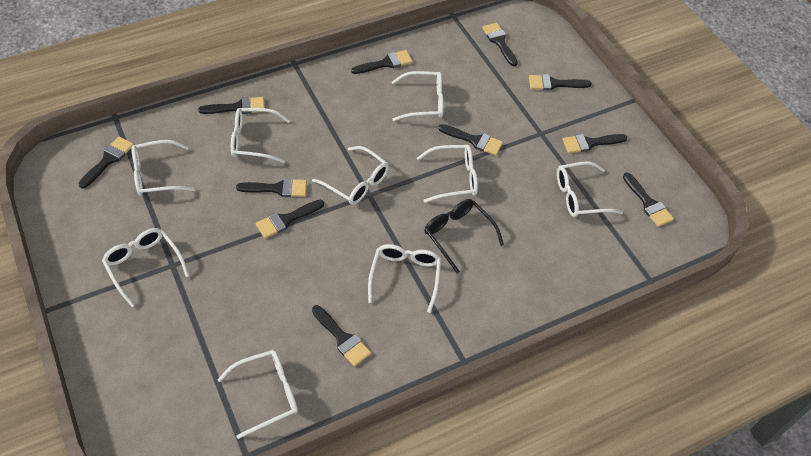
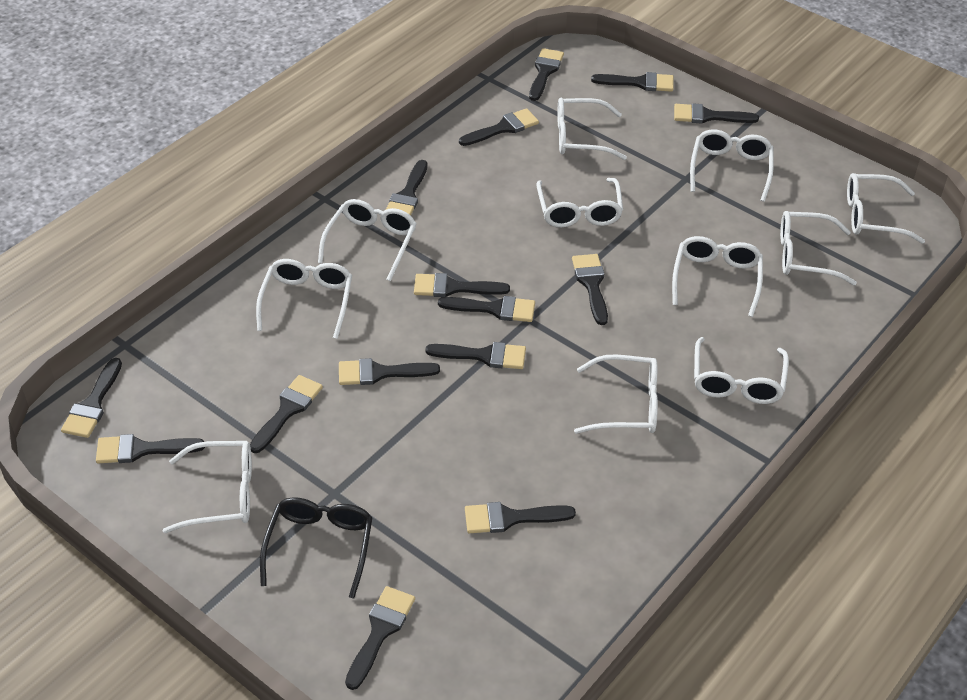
black brush: [78,137,134,188] [198,97,265,114] [236,178,307,197] [255,200,324,238] [312,305,371,366] [351,50,413,74] [438,124,503,156] [482,23,518,66] [529,74,592,90] [562,134,628,153] [623,173,674,227] = 11 -> [61,358,122,438] [96,434,205,463] [250,375,323,453] [339,358,440,385] [345,586,415,690] [386,160,428,216] [414,273,510,297] [425,342,526,369] [438,296,535,322] [459,108,539,146] [465,502,576,533] [529,48,564,101] [572,254,608,325] [591,72,674,92] [674,103,759,123] = 15
white glasses: [102,228,189,307] [132,140,195,196] [217,350,298,439] [231,108,290,163] [312,146,389,205] [368,244,441,313] [392,71,444,121] [417,145,478,203] [557,161,623,217] = 9 -> [163,441,252,533] [256,259,352,339] [318,199,417,281] [536,178,623,227] [557,98,627,160] [574,355,658,434] [672,236,763,317] [690,129,774,202] [694,337,789,404] [780,211,857,285] [847,173,925,244] = 11

